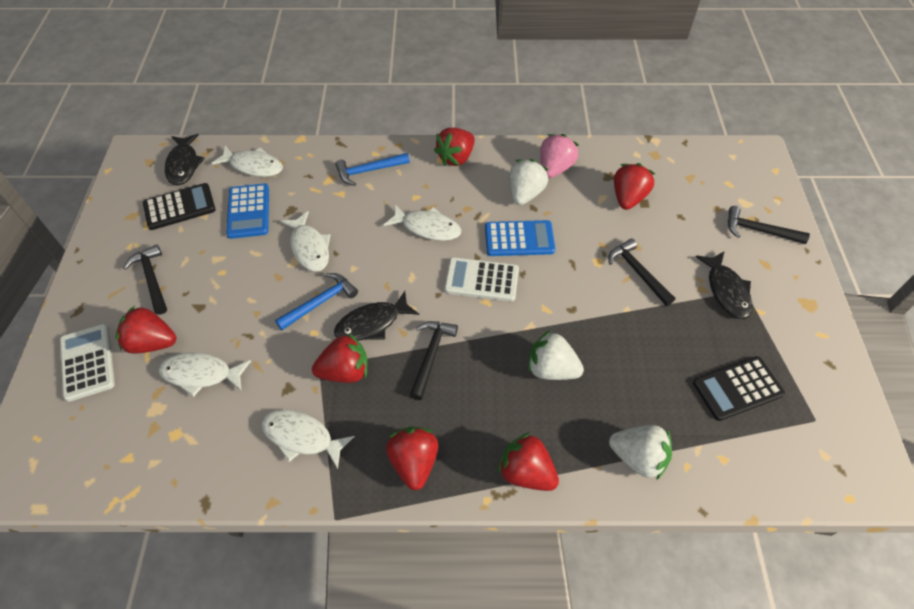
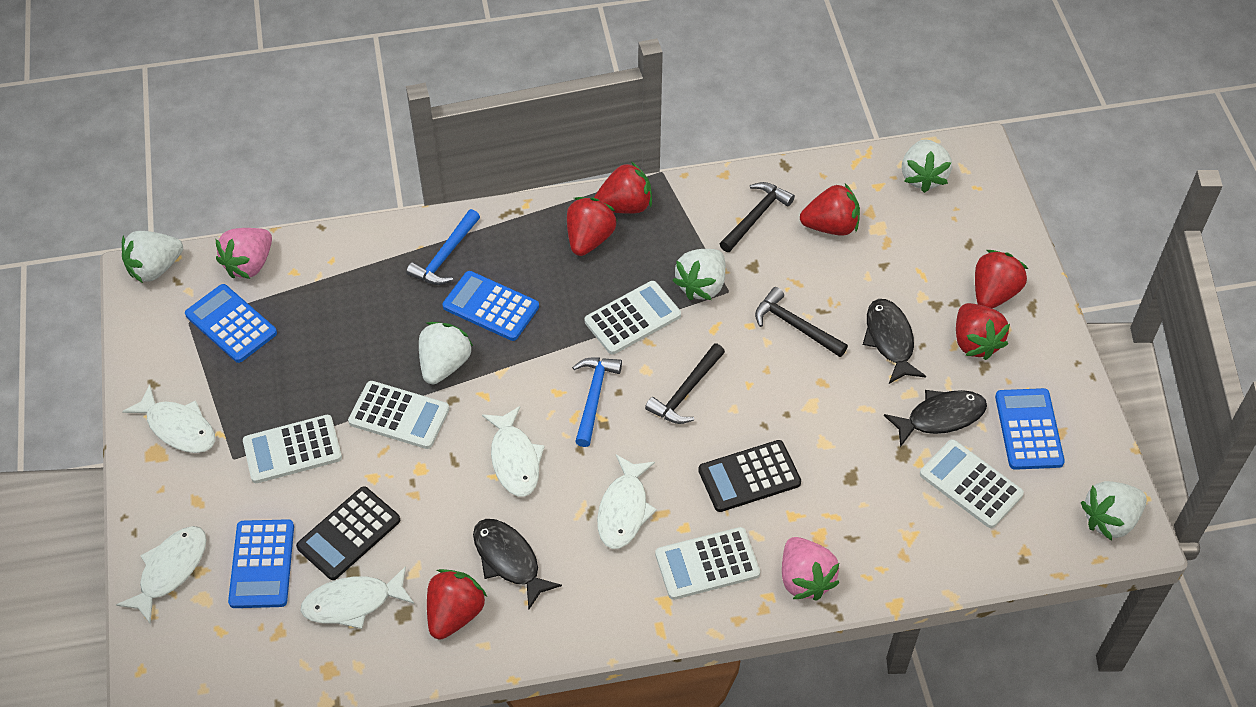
black hammer: [123,244,167,314] [410,321,458,400] [608,238,675,306] [728,206,810,244] = 4 -> [645,343,725,424] [720,182,795,252] [755,287,848,357] = 3
blue calculator: [226,183,269,239] [485,220,555,256] = 2 -> [185,284,277,363] [228,519,294,608] [443,271,539,341] [995,388,1065,470] = 4
pink strawberry: [540,134,579,178] = 1 -> [216,228,272,279] [782,537,840,601] = 2
white calculator: [60,324,115,402] [444,257,519,301] = 2 -> [243,415,342,483] [348,381,449,449] [585,281,681,355] [655,527,760,600] [920,439,1024,528] = 5
white strawberry: [509,159,548,205] [528,330,584,380] [609,425,672,480] = 3 -> [122,231,183,283] [419,322,473,384] [672,249,726,300] [902,139,952,193] [1081,481,1147,541] = 5

